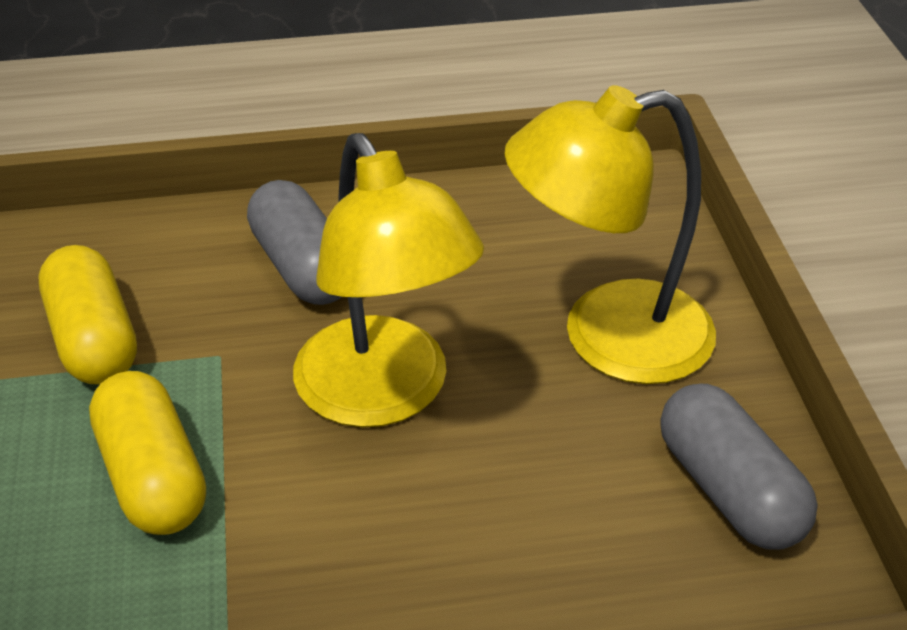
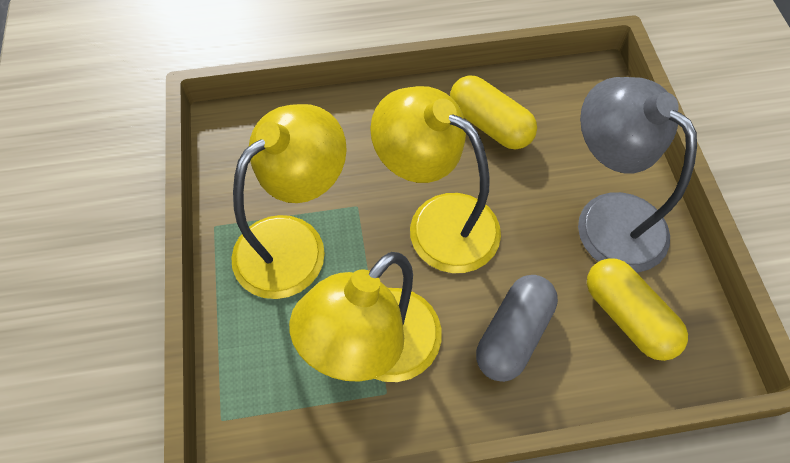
grey capsule: [247,180,341,305] [660,384,818,550] = 2 -> [476,275,558,382] = 1
grey lamp: none = 0 -> [578,77,697,273] = 1
yellow lamp: [293,133,484,427] [505,85,716,384] = 2 -> [231,104,347,299] [289,252,442,382] [370,86,501,273] = 3

